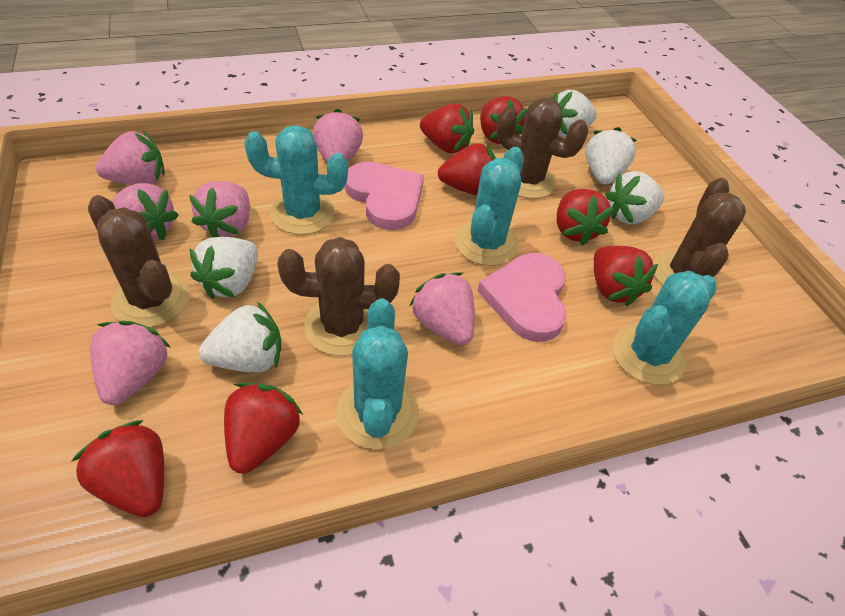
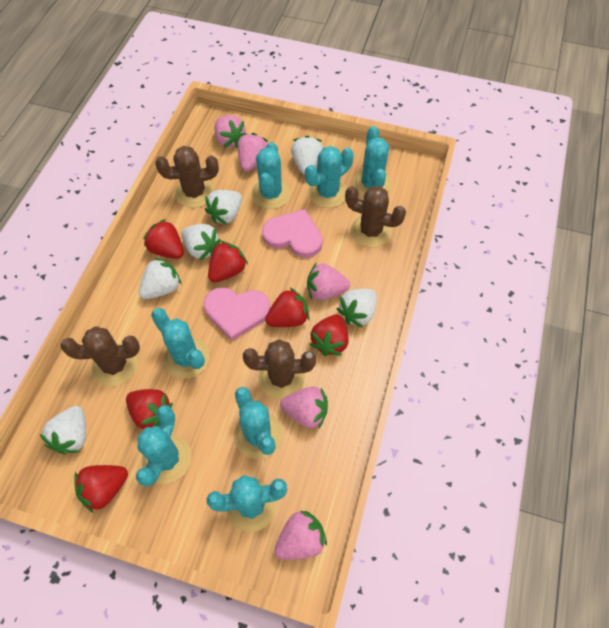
pink strawberry: [90,321,171,405] [95,131,165,185] [113,183,179,240] [189,181,250,237] [313,109,363,162] [410,272,475,345] = 6 -> [214,115,247,148] [237,133,268,172] [274,510,327,560] [280,387,328,429] [307,263,350,300] = 5
red strawberry: [71,420,164,517] [224,383,303,474] [420,104,474,153] [438,143,496,196] [480,96,528,144] [557,189,614,246] [594,246,658,307] = 7 -> [74,465,128,513] [126,389,173,429] [143,219,184,259] [208,241,248,283] [265,288,310,327] [310,314,348,356] = 6
turquoise cactus: [244,125,348,235] [336,298,419,449] [455,147,524,266] [612,271,717,385] = 4 -> [136,405,192,487] [151,308,209,379] [206,475,287,532] [234,387,283,459] [251,142,291,209] [305,146,354,208] [353,126,391,197] = 7
white strawberry: [190,237,258,299] [199,302,281,373] [553,90,597,137] [585,127,637,185] [605,171,664,224] = 5 -> [39,406,86,454] [139,257,182,299] [182,224,221,261] [205,190,242,225] [291,135,323,175] [337,289,377,328] = 6

